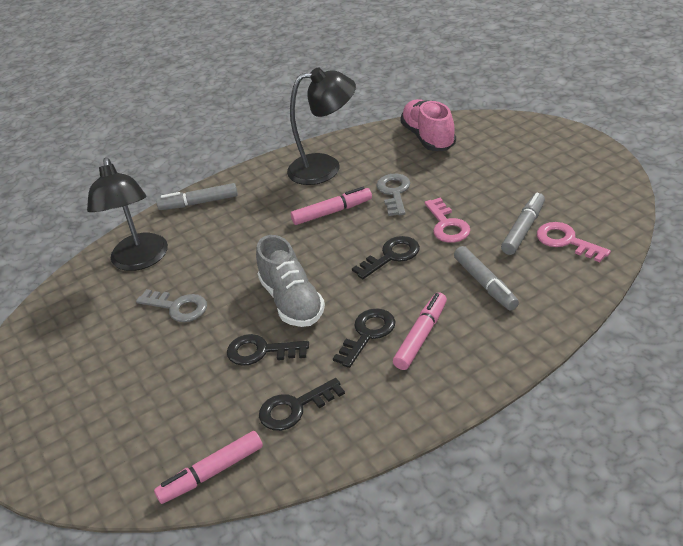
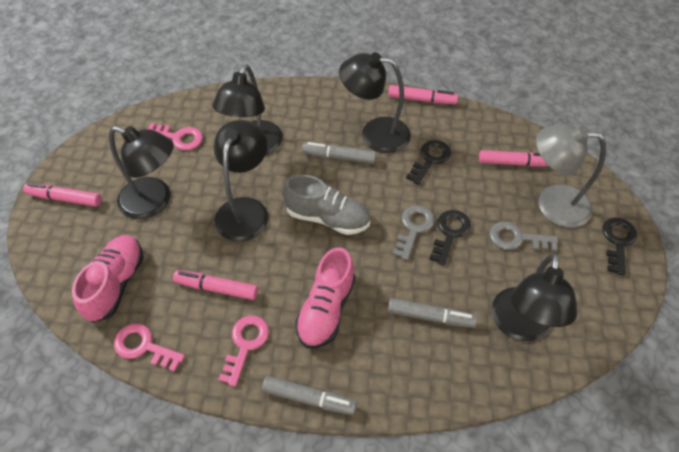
black key: [227,334,309,366] [259,378,345,431] [333,309,396,368] [352,236,420,279] = 4 -> [406,140,451,185] [429,210,471,265] [603,218,637,276] = 3
black lamp: [87,158,168,271] [287,68,356,185] = 2 -> [109,126,174,219] [212,64,283,156] [214,120,268,242] [339,52,411,153] [492,253,577,341] = 5
grey lamp: none = 0 -> [536,124,606,228] = 1
pink key: [424,198,470,243] [537,222,611,262] = 2 -> [114,324,185,372] [148,123,203,150] [218,315,269,387] = 3
pink marker: [154,431,263,504] [291,187,372,225] [393,292,447,370] = 3 -> [23,183,101,207] [173,270,258,300] [388,85,458,104] [479,150,548,167] = 4
pink shoe: [400,99,456,151] = 1 -> [72,235,144,322] [295,247,355,349] = 2

